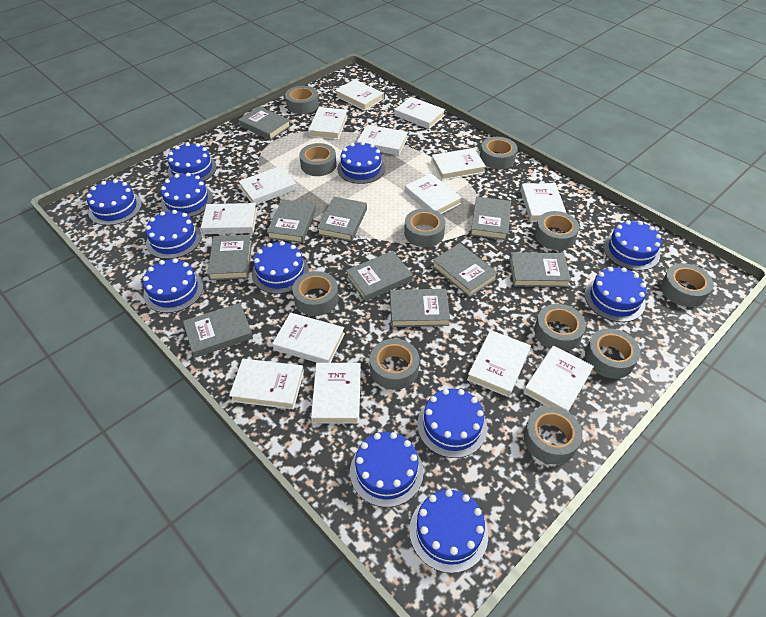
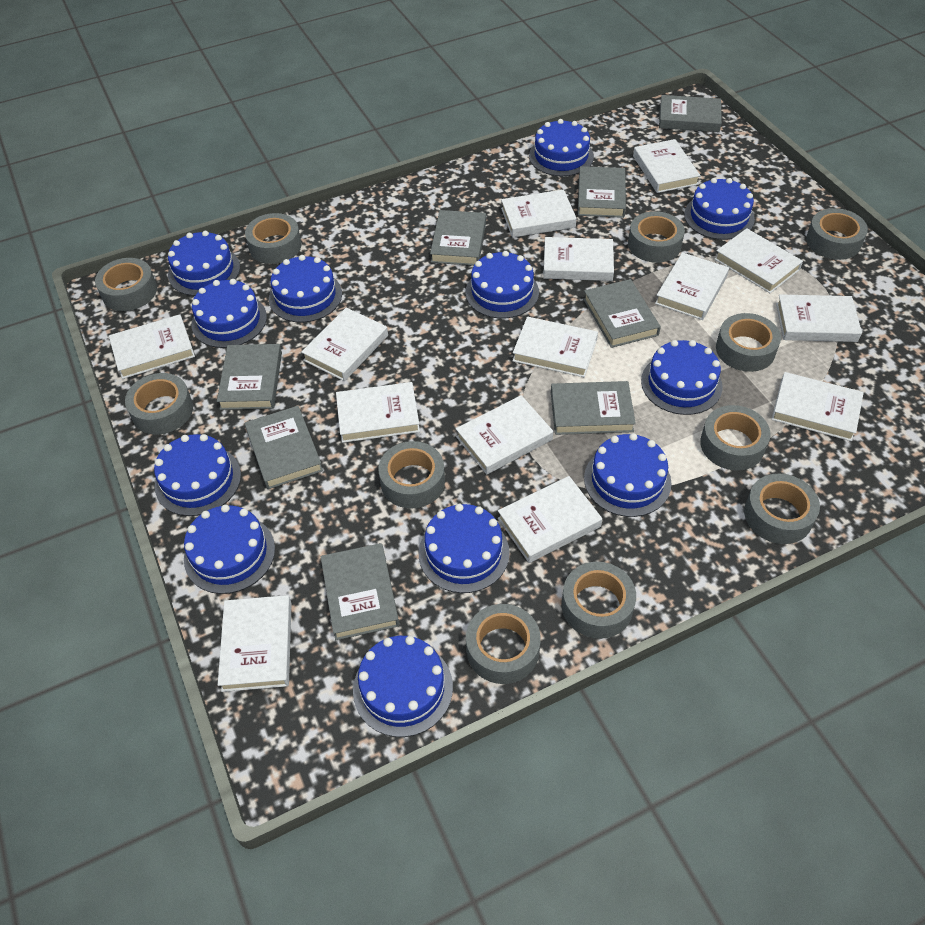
grey book: [183,303,253,358] [207,235,252,280] [238,106,291,140] [267,199,316,243] [317,197,367,242] [346,251,413,302] [390,289,450,327] [432,243,498,297] [470,197,511,240] [509,252,571,287] = 10 -> [217,344,282,410] [245,406,323,489] [321,543,399,640] [430,210,486,266] [551,381,636,435] [578,166,626,218] [583,279,661,348] [659,95,722,132] = 8

